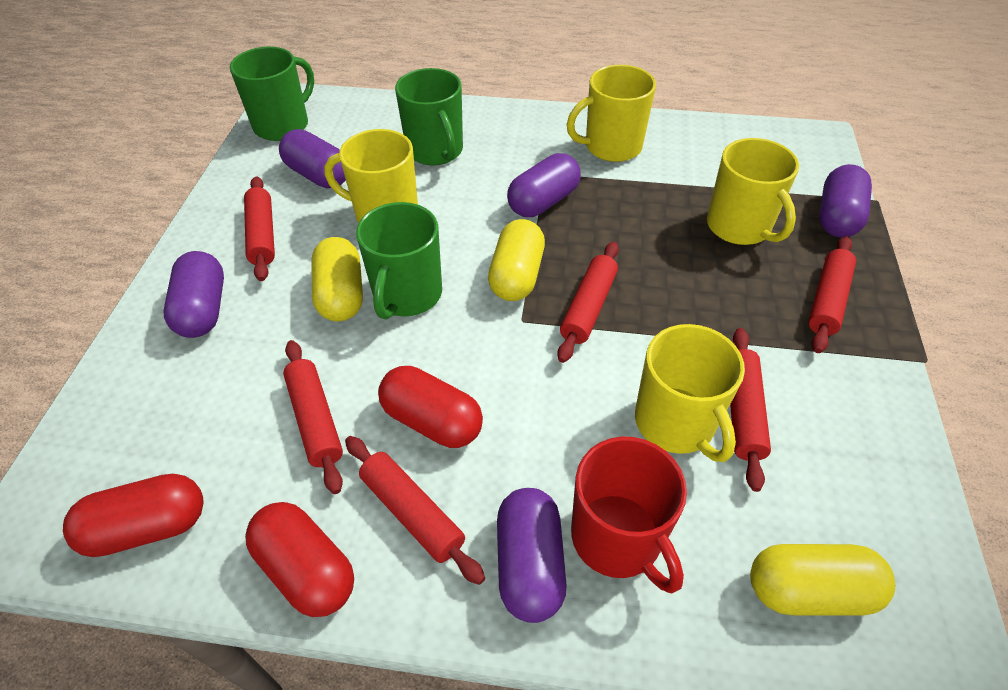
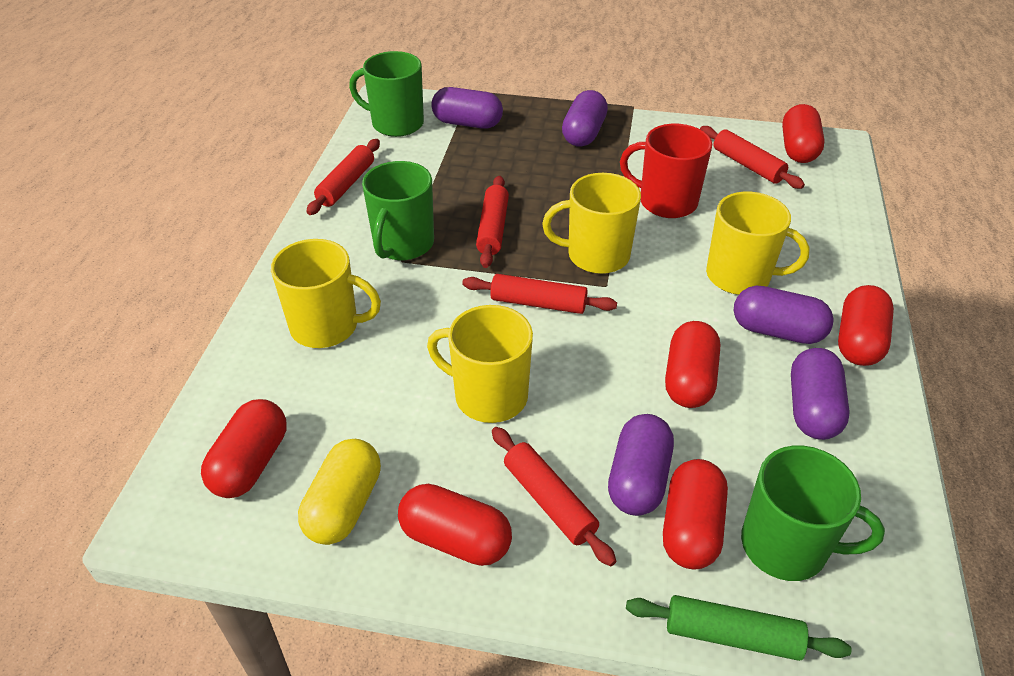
green rolling pin: none = 0 -> [626,595,852,661] = 1
red capsule: [63,474,204,557] [245,502,354,617] [378,366,483,448] = 3 -> [201,399,286,498] [398,484,512,566] [663,459,728,569] [665,321,720,408] [782,104,825,163] [838,285,894,366] = 6
red rolling pin: [244,176,275,281] [283,340,343,494] [345,436,485,585] [557,242,619,363] [730,328,771,492] [808,236,856,353] = 6 -> [306,139,380,215] [462,274,617,314] [476,176,509,268] [492,427,616,566] [700,126,805,189] = 5
yellow capsule: [311,237,363,322] [488,219,545,301] [750,544,895,616] = 3 -> [298,439,381,545] = 1

